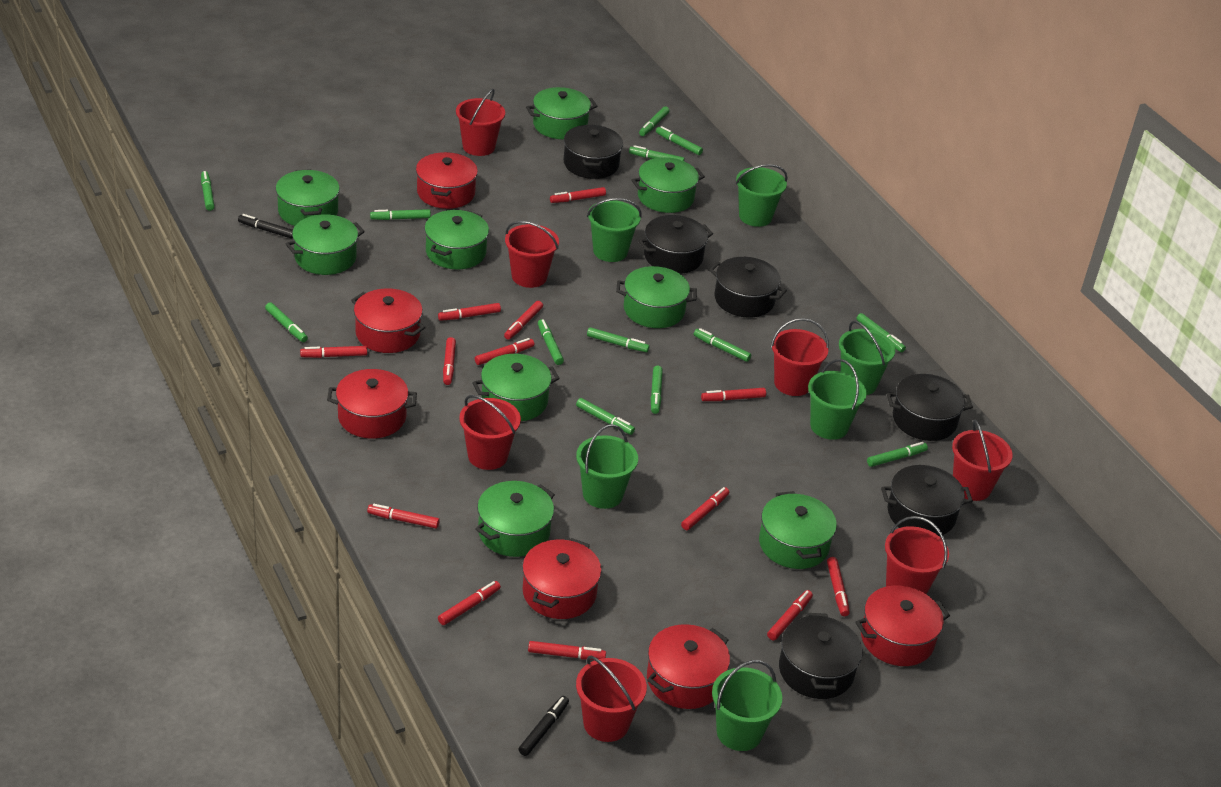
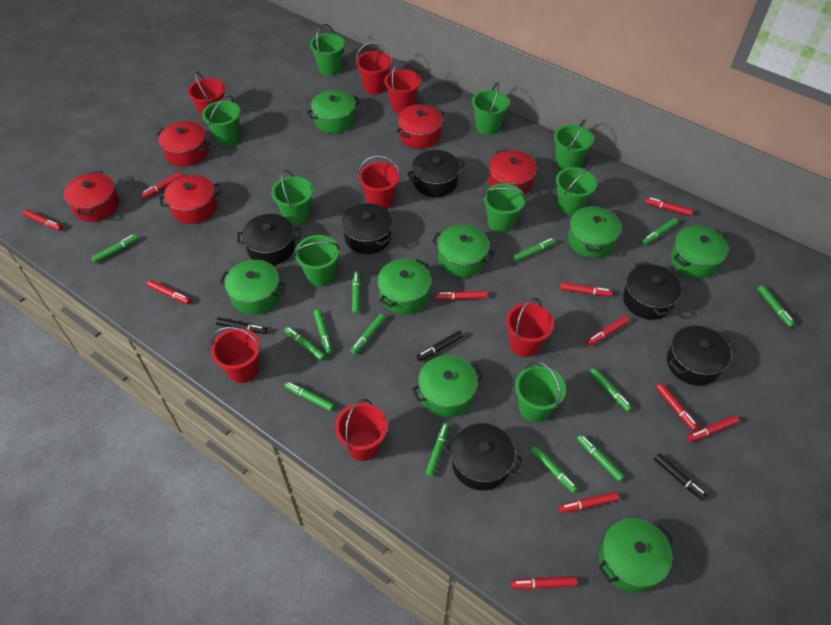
black marker: [238,214,293,239] [519,696,569,756] = 2 -> [216,318,267,334] [416,331,463,361] [654,453,707,501] = 3
green bucket: [576,424,638,509] [587,198,642,262] [712,660,782,751] [736,164,788,227] [808,359,867,440] [839,321,895,395] = 6 -> [202,95,241,146] [271,170,313,225] [294,235,340,287] [310,24,345,76] [472,82,509,135] [483,183,526,233] [515,361,566,422] [554,119,593,170] [555,165,597,216] = 9
green pot: [276,169,340,226] [285,214,365,275] [425,210,489,269] [472,354,560,421] [475,481,555,557] [526,87,597,139] [616,266,697,328] [632,157,705,213] [759,491,837,569] = 9 -> [219,260,286,315] [306,90,360,133] [377,259,431,314] [412,355,484,417] [432,225,495,277] [568,205,621,258] [598,518,673,593] [670,226,728,278] = 8
red marker: [300,346,367,358] [367,504,440,528] [438,303,501,321] [438,581,501,625] [443,337,456,385] [475,338,534,365] [504,301,543,340] [528,641,606,660] [550,187,606,203] [681,487,729,530] [701,388,766,401] [767,590,813,640] [827,557,850,616] = 13 -> [23,210,63,231] [141,172,182,199] [147,280,191,304] [436,291,487,300] [511,576,577,589] [559,492,619,513] [560,282,612,296] [586,316,629,346] [645,197,693,216] [656,383,698,431] [687,415,739,442] = 11
red pot: [327,369,417,439] [351,288,426,353] [416,152,478,209] [522,538,602,619] [647,624,730,709] [855,586,950,666] = 6 -> [64,171,119,222] [156,121,210,166] [159,175,221,224] [396,104,444,149] [488,149,537,194] = 5

